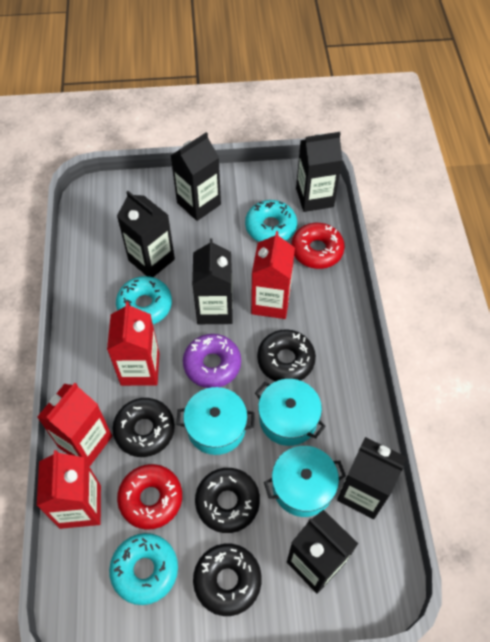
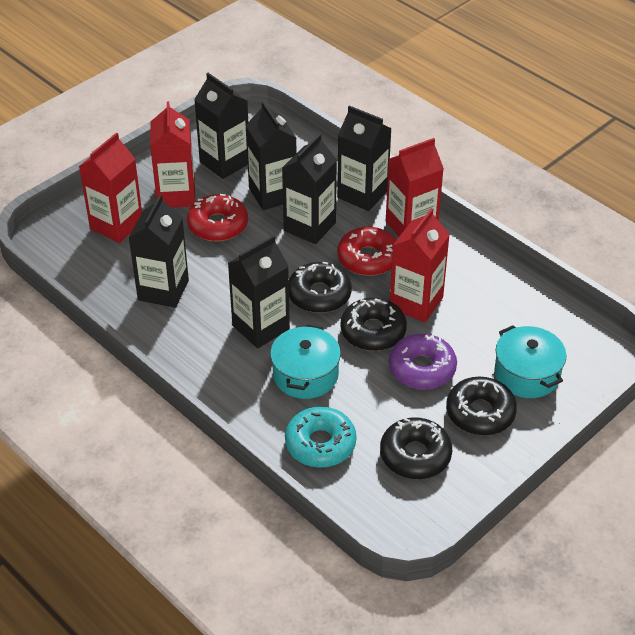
turquoise donut: [109,533,178,605] [116,276,172,324] [245,200,297,242] = 3 -> [285,406,357,468] = 1
turquoise pot: [176,387,255,455] [255,379,326,446] [264,446,346,517] = 3 -> [270,324,341,399] [494,325,566,398] = 2

